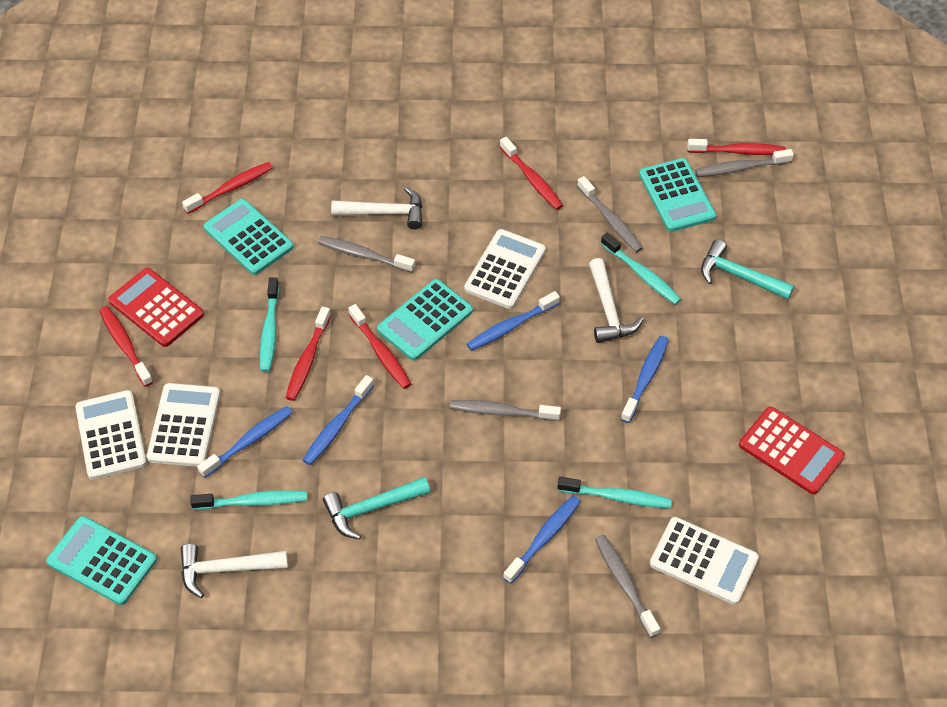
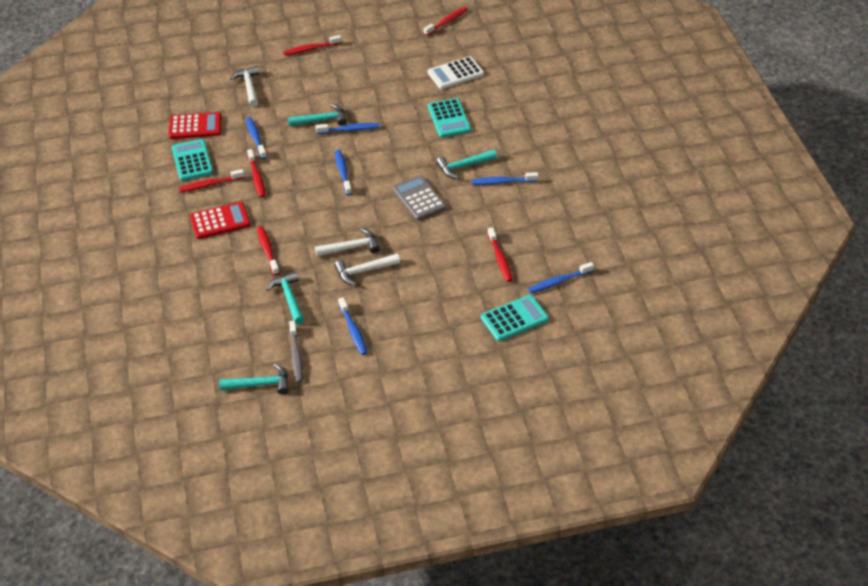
blue toothbrush: [197,406,293,478] [303,375,374,465] [467,291,560,351] [503,495,581,584] [621,336,669,423] = 5 -> [246,117,267,159] [316,123,380,134] [335,150,352,195] [338,297,368,355] [472,172,539,185] [528,262,594,293] = 6
grey calculator: none = 0 -> [392,175,447,220] = 1
grey toothbrush: [318,236,415,273] [450,400,561,421] [577,176,643,253] [595,534,660,638] [695,149,794,177] = 5 -> [289,321,303,383] = 1
turquoise calculator: [46,516,157,605] [203,199,294,275] [377,279,473,361] [639,158,716,232] = 4 -> [172,139,213,181] [428,98,471,138] [481,295,549,341] = 3
turquoise hammer: [323,477,430,540] [701,240,794,300] = 2 -> [219,364,289,395] [266,271,305,325] [288,104,347,127] [436,149,497,179] = 4
turquoise toothbrush: [190,490,307,510] [260,277,279,372] [557,477,672,508] [601,233,681,305] = 4 -> none = 0
white calculator: [75,390,147,480] [146,383,220,467] [464,229,546,309] [650,517,759,605] = 4 -> [428,56,484,89] = 1

